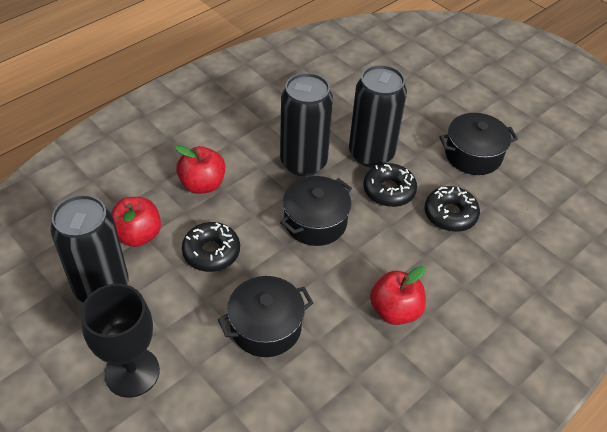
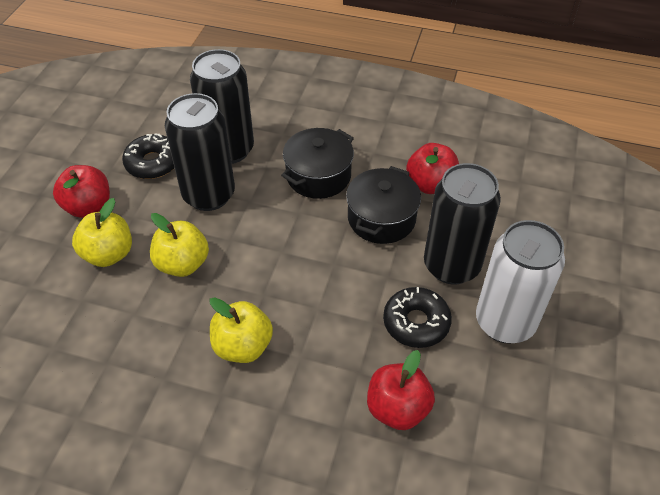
black donut: [182,222,240,272] [363,163,417,207] [425,186,480,232] = 3 -> [122,134,174,179] [383,287,452,348] = 2
black goblet: [81,284,160,398] = 1 -> none = 0
black pot: [218,276,313,357] [280,176,352,246] [439,113,518,175] = 3 -> [281,128,354,199] [346,166,421,244] = 2
white can: none = 0 -> [476,220,565,343] = 1
yellow apple: none = 0 -> [72,198,132,267] [150,213,209,277] [210,297,273,363] = 3

